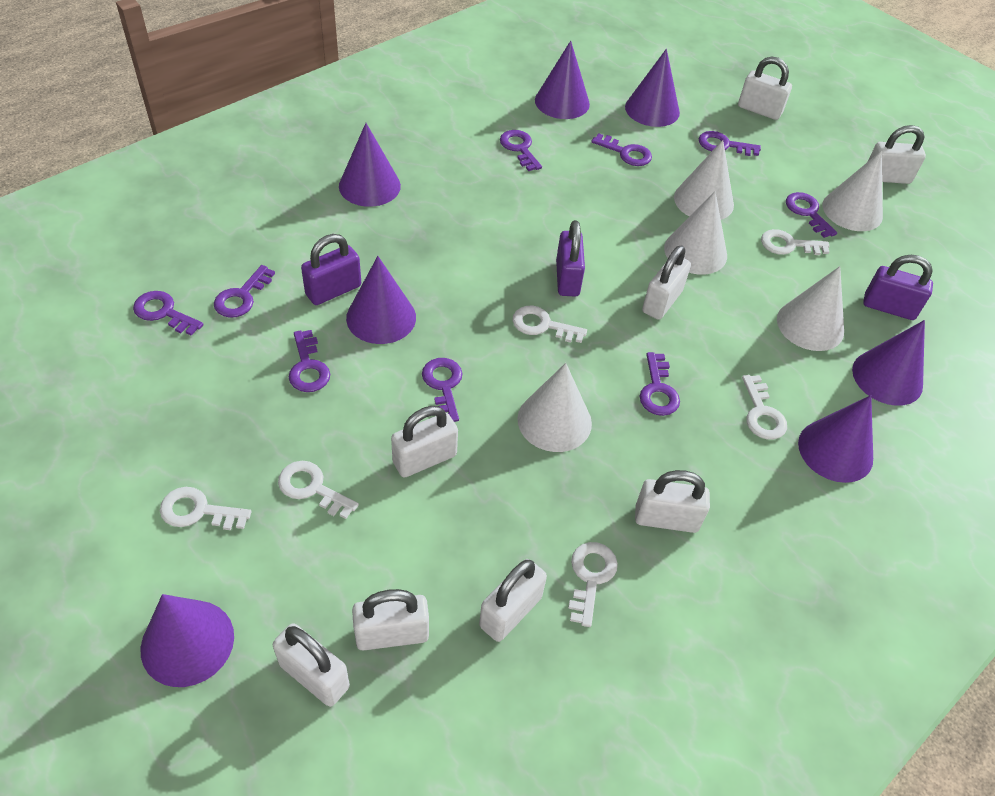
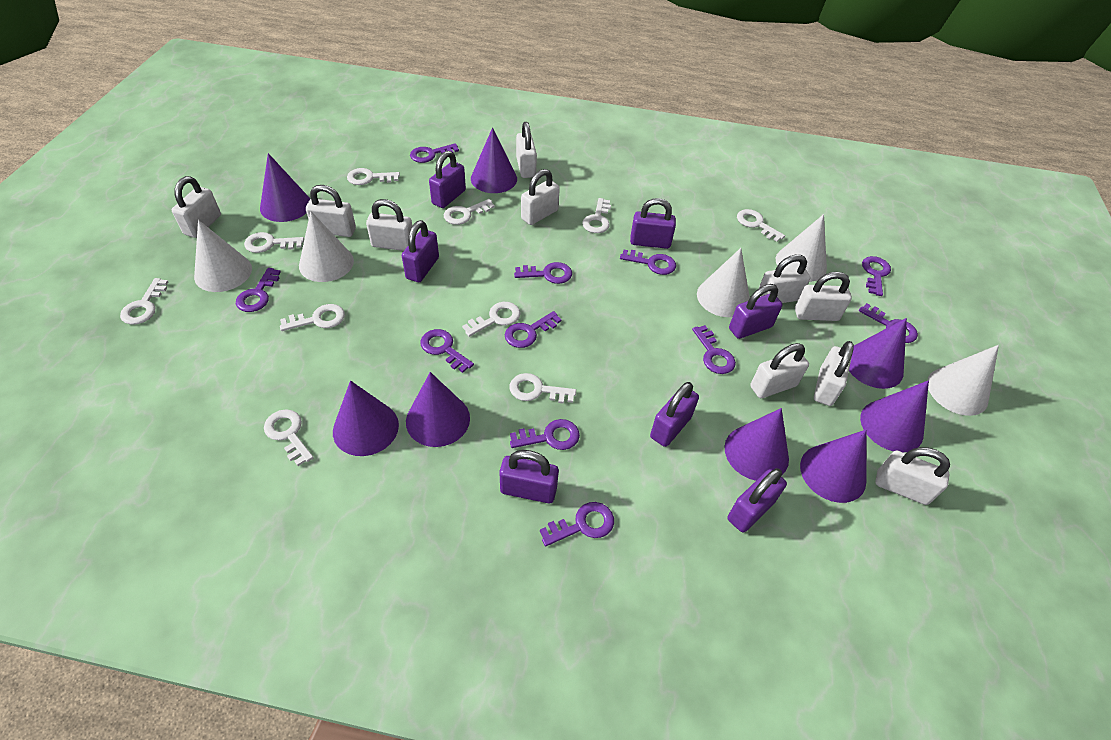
purple cone: [141,594,234,687] [339,123,401,207] [346,256,416,344] [535,41,590,119] [625,49,680,127] [798,395,873,483] [852,320,925,406] = 7 -> [260,153,310,222] [333,380,399,456] [406,372,470,447] [471,128,517,193] [724,408,789,481] [800,430,866,503] [849,318,907,389] [860,380,929,452] = 8
purple key: [133,291,204,335] [214,265,275,318] [289,330,330,392] [422,358,463,422] [500,130,542,171] [591,133,652,166] [640,352,680,416] [699,131,761,156] [786,192,837,238] = 9 -> [236,268,281,312] [410,143,459,163] [420,329,474,373] [505,311,561,348] [510,419,580,450] [514,262,572,284] [540,502,614,547] [620,250,676,275] [692,325,736,374] [859,303,918,343] [862,256,891,296] = 11
purple padlock: [301,234,361,305] [556,220,585,296] [863,255,933,320] = 3 -> [402,220,439,282] [429,151,466,208] [499,450,559,503] [630,198,676,249] [650,382,699,447] [728,468,787,533] [729,284,783,339] = 7
white key: [160,487,252,530] [278,461,359,519] [513,306,587,343] [568,542,618,627] [742,375,787,440] [761,229,829,255] = 6 -> [120,278,168,325] [244,232,304,253] [264,410,314,466] [280,304,345,331] [347,168,400,185] [444,199,495,225] [462,302,520,337] [510,373,576,404] [582,198,611,233] [737,209,785,242] = 10
white padlock: [273,623,350,707] [352,589,429,651] [391,406,458,478] [479,559,547,642] [635,470,710,533] [642,245,691,320] [738,56,792,120] [868,125,926,184] = 8 -> [172,176,221,238] [306,185,356,237] [366,199,412,251] [516,122,537,178] [521,169,560,225] [750,343,809,398] [758,255,811,303] [795,272,852,321] [814,341,854,406] [875,447,950,505] = 10

